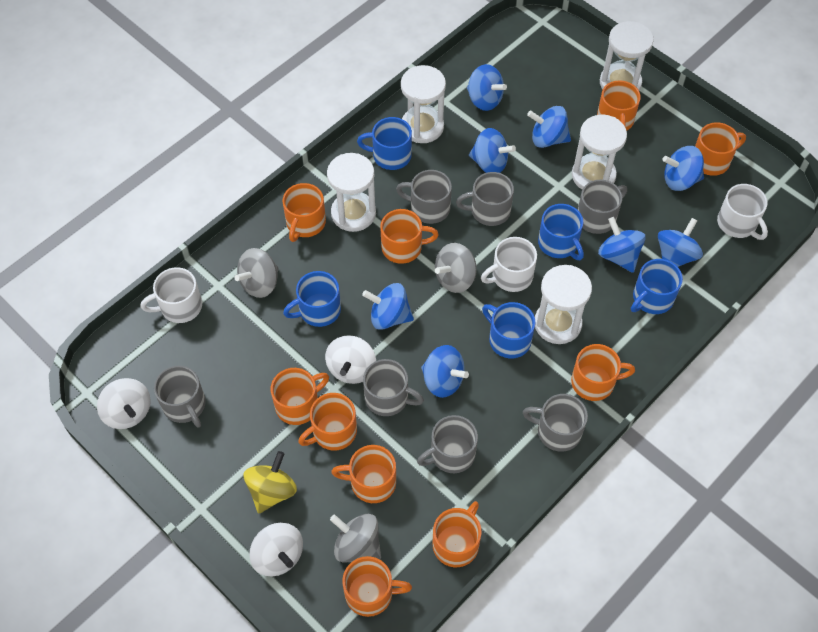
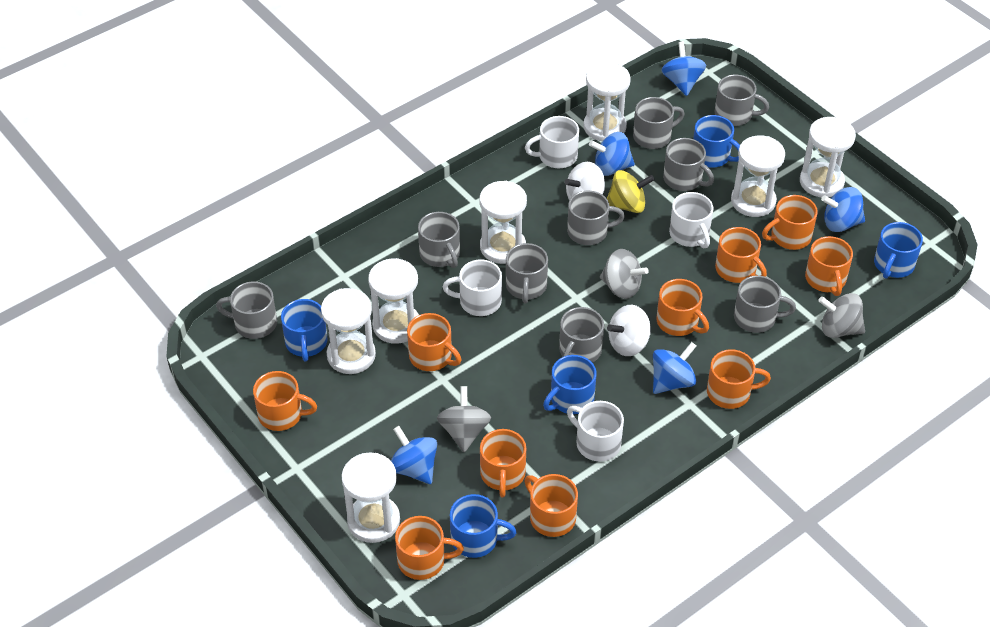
blue spinning top: [362,283,414,330] [421,345,469,398] [467,64,507,111] [469,128,516,173] [527,106,571,148] [598,217,645,273] [658,218,703,267] [663,146,704,191] = 8 -> [391,426,437,484] [589,132,635,176] [653,342,696,394] [661,42,706,96] [821,187,865,232] = 5
grey mug: [154,366,206,427] [363,359,424,416] [396,170,452,224] [417,415,478,473] [456,172,514,226] [523,394,588,452] [578,180,627,234] = 7 -> [216,281,277,339] [418,212,460,268] [506,243,548,303] [559,307,604,363] [567,191,625,245] [633,97,684,149] [663,138,714,191] [715,75,769,126] [734,276,796,333] = 9
white hourglass: [327,153,376,232] [401,65,446,143] [535,265,592,344] [572,115,627,190] [600,21,654,91] = 5 -> [321,288,376,374] [341,453,400,543] [368,258,419,344] [480,181,527,264] [583,62,631,141] [731,136,785,217] [800,117,856,197] = 7
white mug: [140,267,202,323] [481,237,537,292] [717,184,768,240] = 3 -> [443,259,502,316] [525,116,579,168] [567,401,624,462] [669,192,714,248] = 4
white spinning top: [97,378,151,429] [249,523,303,576] [325,335,376,384] = 3 -> [565,162,605,200] [607,305,651,356] = 2

